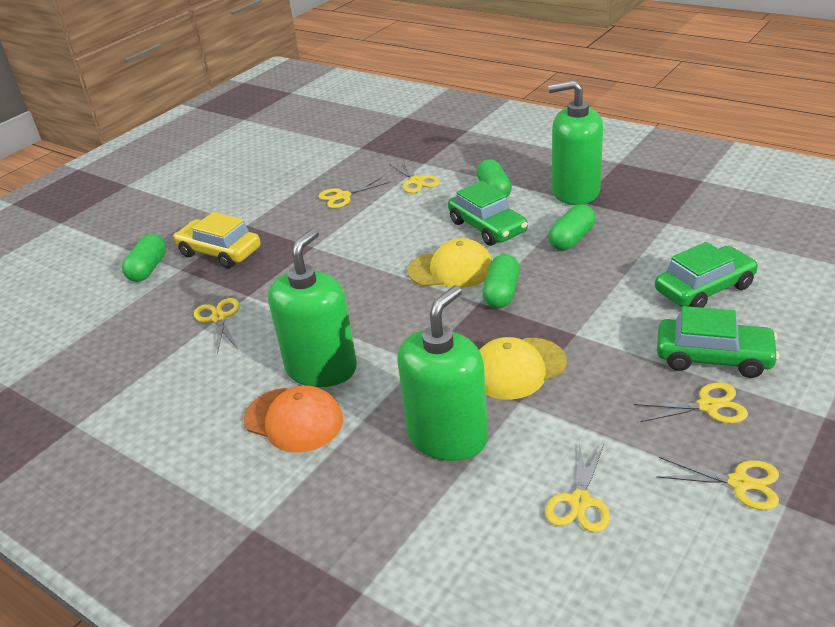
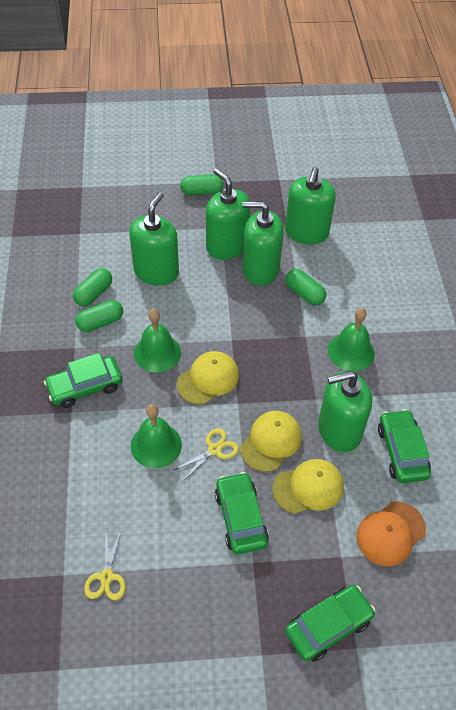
green bell: none = 0 -> [131,404,182,468] [134,309,181,373] [328,308,375,371] = 3
green car: [448,181,528,246] [655,242,758,308] [657,306,779,378] = 3 -> [44,353,123,408] [215,472,269,555] [285,585,376,662] [378,409,431,483] = 4
green soap dispenser: [268,228,357,387] [397,285,488,461] [548,80,603,205] = 3 -> [129,192,179,286] [206,168,250,260] [242,201,284,285] [285,167,336,244] [318,371,372,452] = 5
yellow cap: [408,238,492,288] [479,337,567,400] = 2 -> [177,351,239,405] [240,411,302,472] [272,459,344,514] = 3
yellow car: [173,212,260,268] = 1 -> none = 0
yellow scissors: [194,298,240,354] [318,177,390,208] [390,160,440,193] [545,442,610,533] [634,382,748,423] [656,457,779,510] = 6 -> [84,529,126,600] [174,428,239,481] = 2

